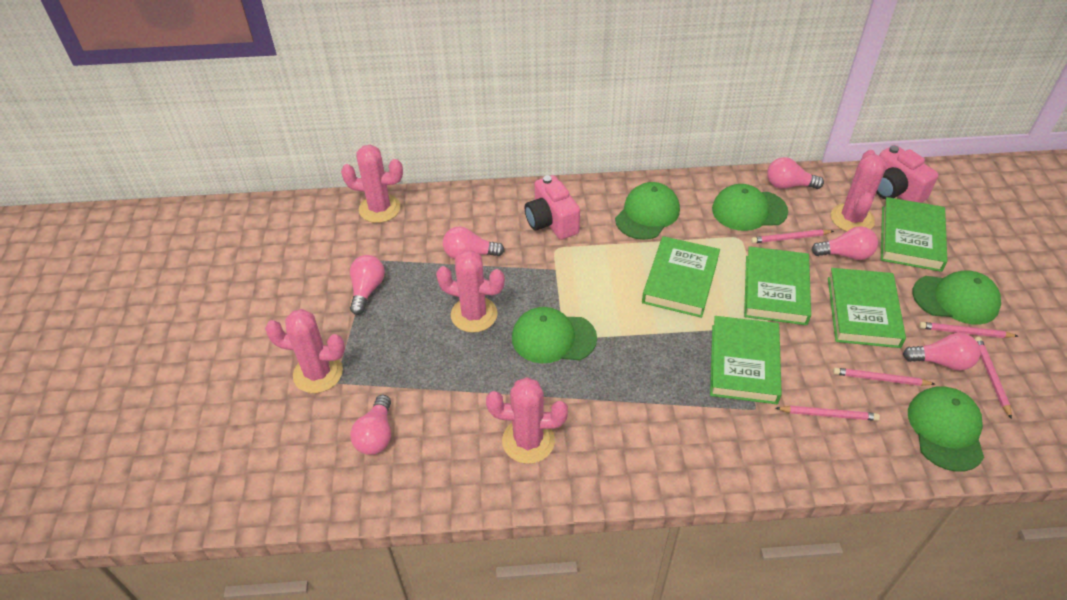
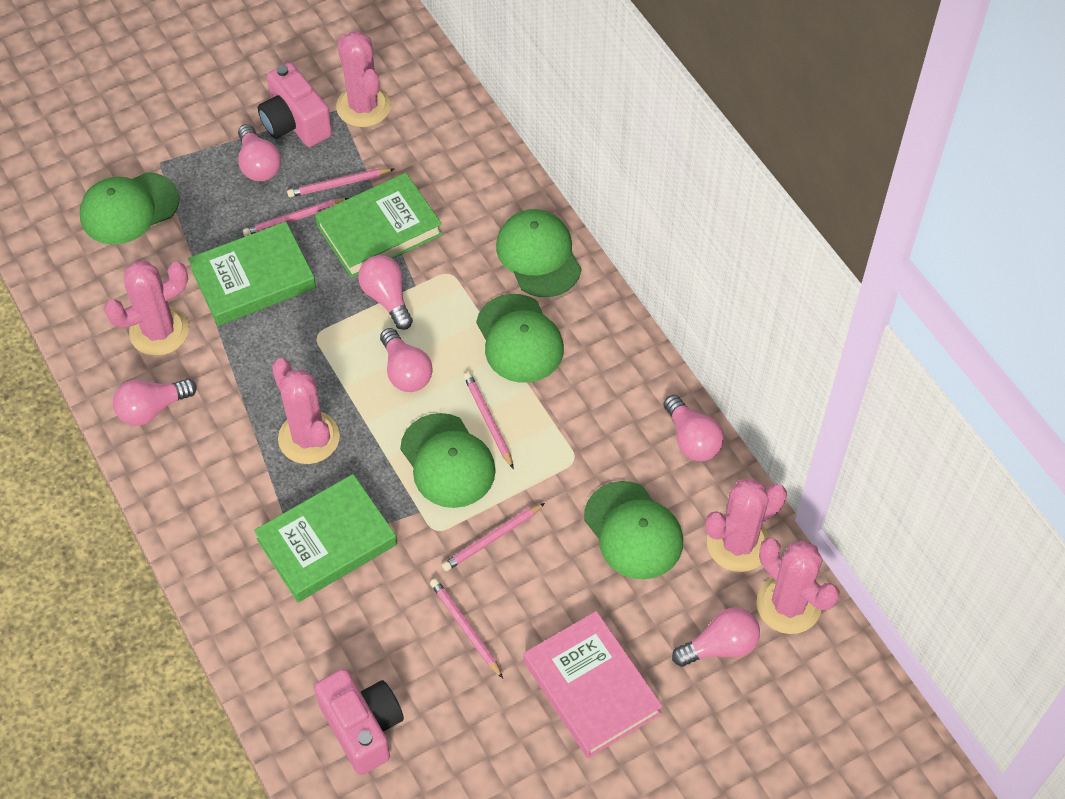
green book: [642,236,720,318] [710,316,782,404] [744,246,811,325] [828,268,906,348] [881,197,947,272] = 5 -> [188,222,316,326] [254,474,397,602] [315,173,443,278] = 3
pink book: none = 0 -> [524,611,663,758] = 1

